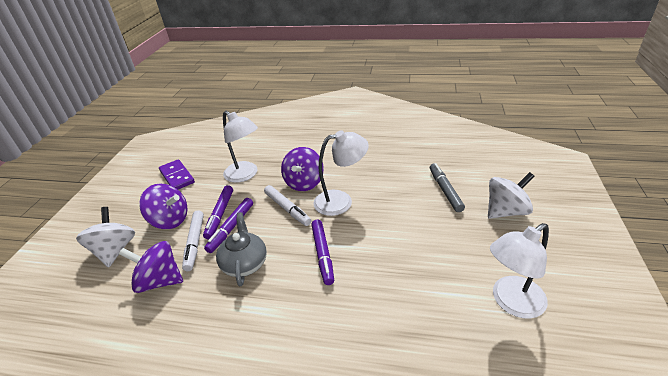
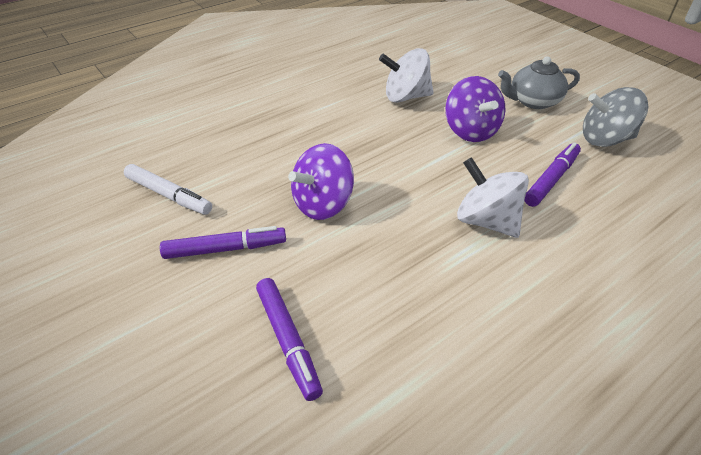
grey marker: [430,163,465,212] = 1 -> none = 0
grey spinning top: none = 0 -> [583,87,648,147] = 1
purple domino: [159,159,195,189] = 1 -> none = 0
purple spinning top: [119,241,183,293] [139,183,187,229] [281,147,324,191] = 3 -> [288,143,354,220] [445,76,505,142] = 2
white lamp: [223,111,258,183] [313,130,369,216] [490,223,549,319] = 3 -> none = 0
white marker: [182,210,204,271] [264,185,312,226] = 2 -> [124,164,212,215] = 1

